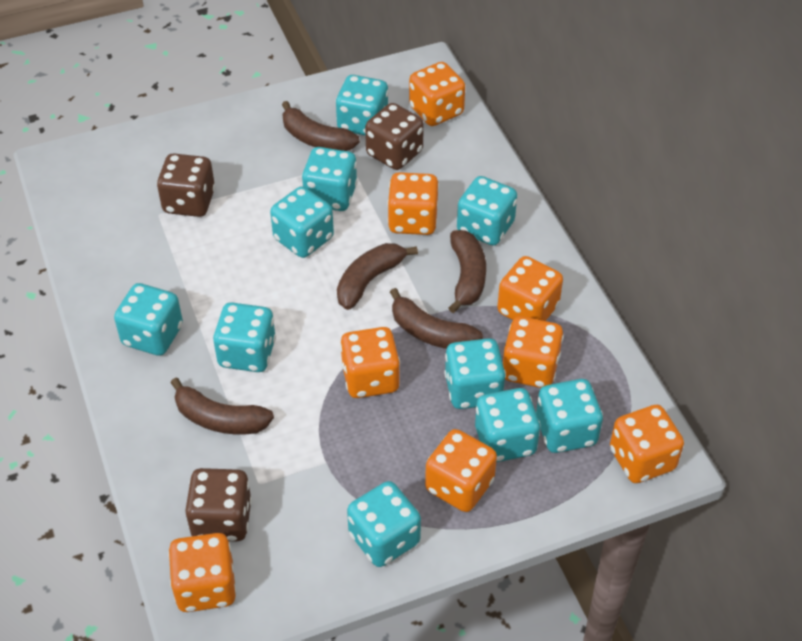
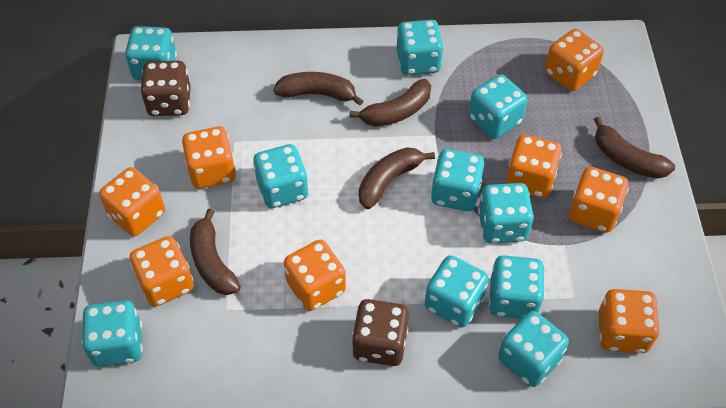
brown dice: [157,154,215,217] [185,468,252,542] [365,103,424,170] = 3 -> [140,61,191,116] [352,299,409,366] = 2

